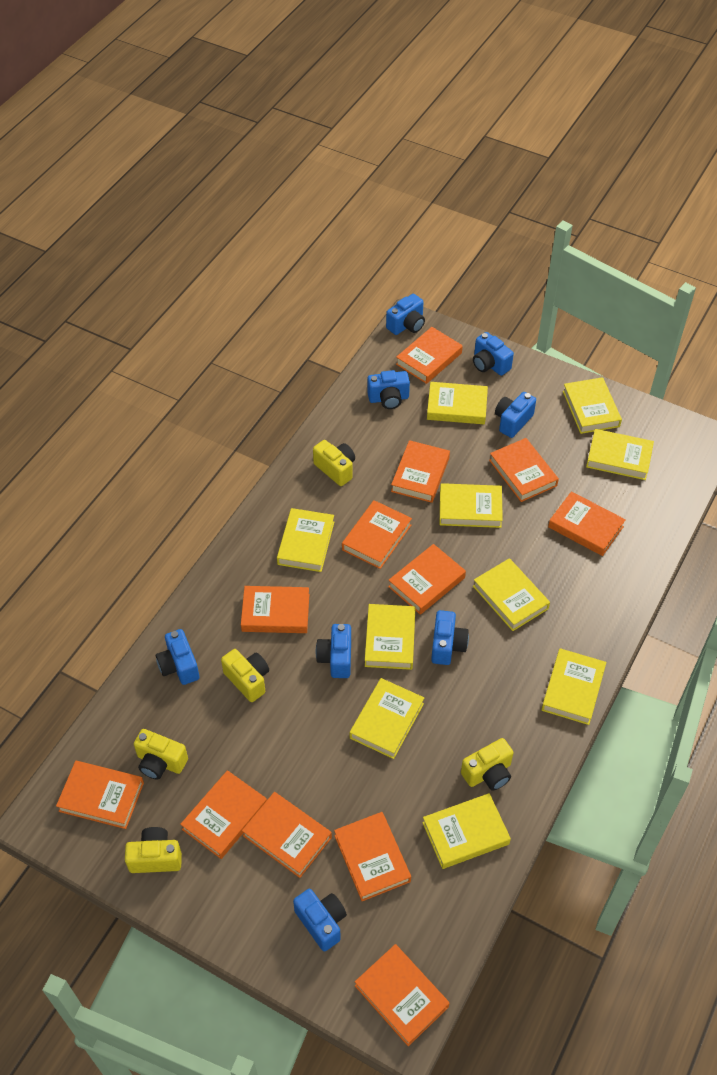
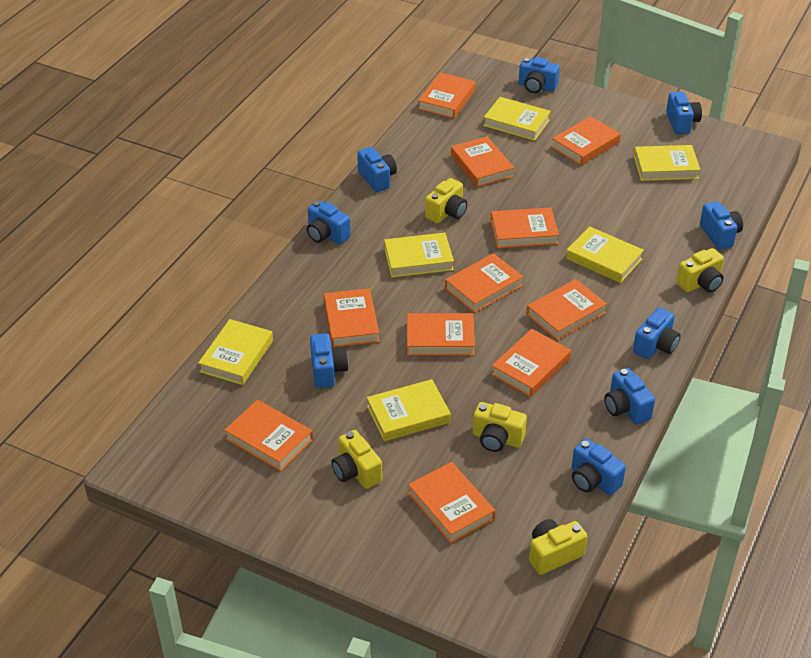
blue camera: [156,629,199,685] [293,889,347,951] [316,624,351,678] [367,370,410,409] [386,294,425,335] [431,610,469,665] [473,332,514,376] [495,392,536,438] = 8 -> [307,200,350,244] [310,333,349,388] [357,147,397,192] [519,57,560,93] [572,439,626,495] [604,368,655,425] [633,307,681,359] [666,92,702,134] [700,201,743,250] = 9
orange book: [56,761,144,829] [180,770,267,859] [241,586,309,633] [242,792,332,878] [334,812,411,901] [342,500,412,569] [355,944,450,1046] [388,544,466,615] [391,440,450,503] [396,327,463,384] [489,438,559,502] [548,491,626,556] = 12 -> [224,400,313,471] [324,288,380,347] [407,313,475,356] [408,462,495,543] [418,72,475,119] [445,253,524,313] [451,136,514,187] [491,208,559,248] [491,329,571,397] [526,279,607,340] [551,116,621,165] = 11
yellow book: [277,508,334,572] [350,678,424,759] [365,604,416,670] [422,793,511,869] [427,382,488,424] [440,483,503,528] [473,558,550,631] [541,648,606,725] [563,377,622,434] [586,429,654,480] = 10 -> [198,319,273,385] [367,379,451,441] [384,233,454,278] [483,97,551,141] [566,226,644,283] [634,145,700,181] = 6

